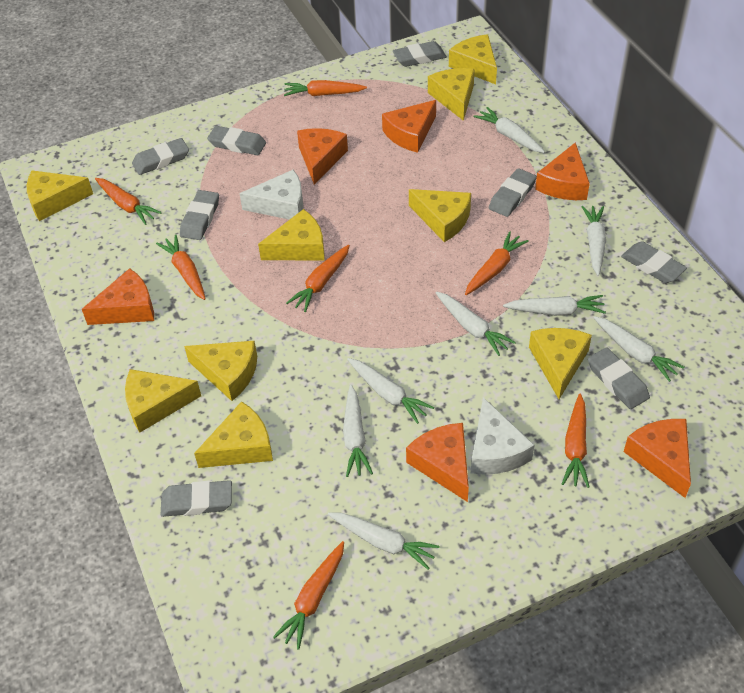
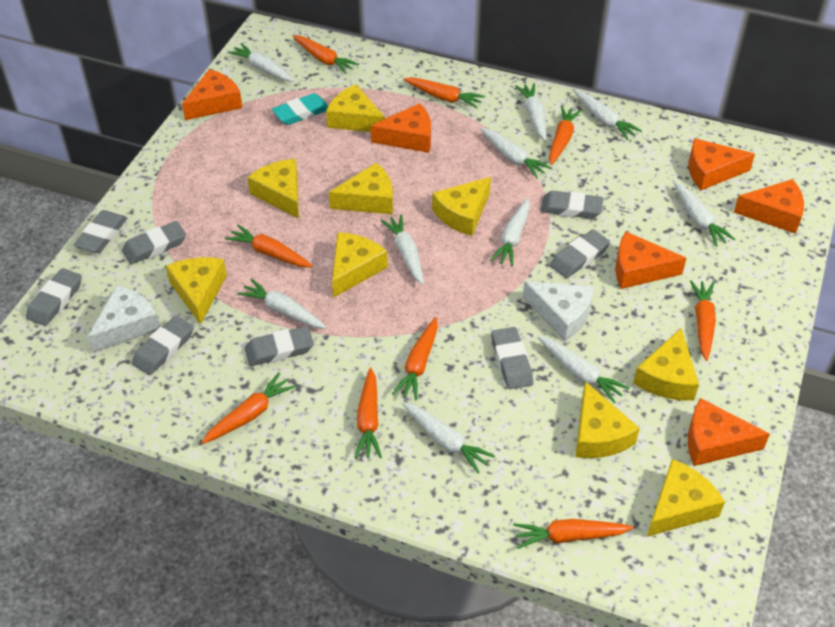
orange carrot: [95,178,162,225] [156,235,205,300] [273,541,344,650] [284,80,367,96] [286,245,350,312] [465,231,529,295] [562,394,589,488] = 7 -> [202,372,296,444] [225,225,313,267] [293,35,359,74] [354,367,382,458] [392,317,438,400] [403,77,485,108] [513,519,634,549] [549,106,582,165] [690,280,716,361] = 9
turquoise eraser: none = 0 -> [272,93,328,125] = 1
white carrot: [328,513,440,569] [343,385,373,477] [347,358,434,424] [436,291,516,356] [474,107,545,153] [503,295,606,316] [581,206,606,276] [593,316,685,382] = 8 -> [228,43,294,82] [237,278,327,329] [380,214,424,285] [402,402,495,473] [480,128,552,178] [490,198,530,266] [515,83,547,141] [538,336,629,403] [574,90,642,140] [673,181,735,247] = 10

